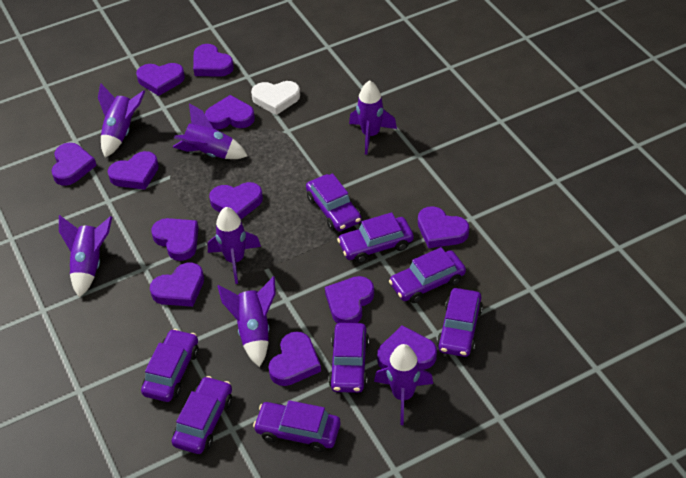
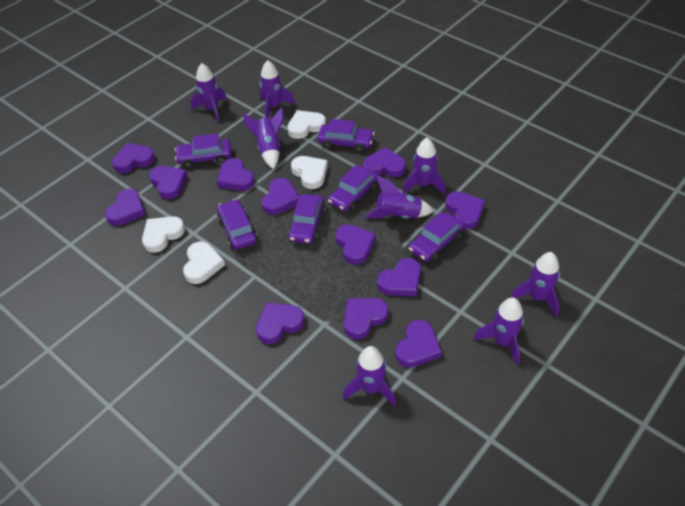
purple car: [141,329,199,402] [172,376,232,454] [253,400,340,452] [306,173,361,232] [328,323,369,393] [337,212,414,263] [389,247,466,303] [437,288,483,357] = 8 -> [175,133,231,168] [217,199,257,250] [288,194,326,244] [318,119,374,152] [328,165,378,212] [409,212,464,262] = 6
purple rocket: [59,215,112,298] [98,83,145,158] [173,103,248,159] [208,207,261,284] [217,276,275,367] [349,80,397,155] [374,344,433,425] = 7 -> [191,63,227,122] [243,107,284,169] [260,60,295,118] [343,346,396,407] [365,175,434,219] [402,138,445,195] [474,297,524,366] [510,252,560,317] = 8
white heart: [251,81,300,115] = 1 -> [142,216,185,253] [183,241,225,284] [287,110,326,139] [291,156,328,189] = 4

